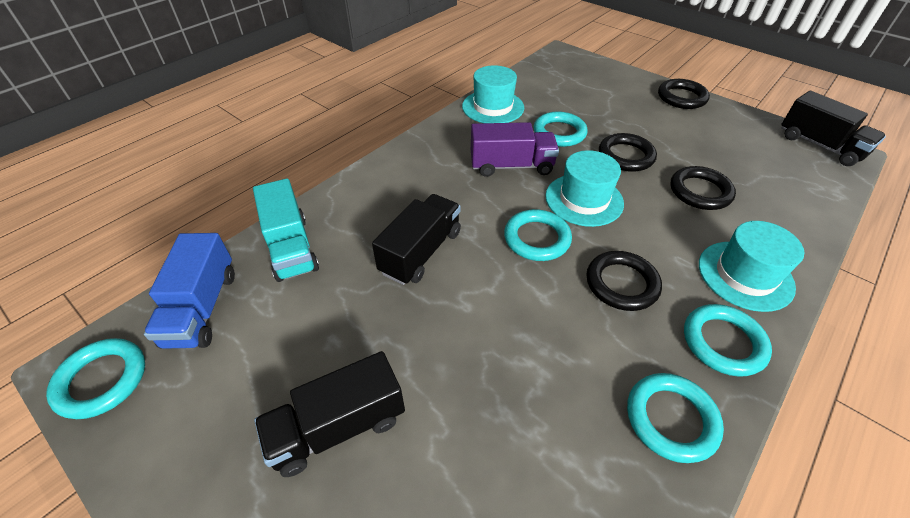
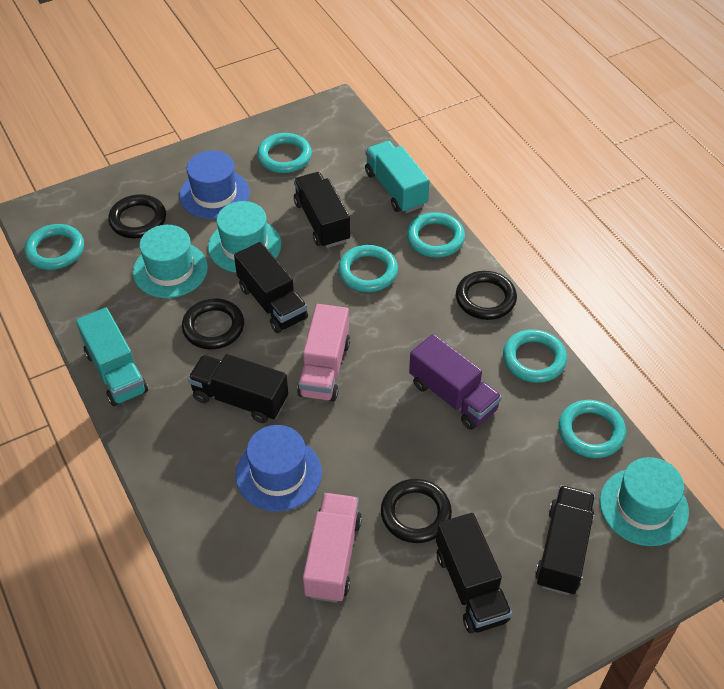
black truck: [254,351,405,477] [372,194,461,285] [781,91,886,166] = 3 -> [188,354,288,423] [234,242,308,333] [294,172,350,248] [436,513,512,633] [535,485,595,595] = 5
blue hat: none = 0 -> [179,150,250,219] [236,425,322,512] = 2
blue truck: [144,233,235,349] = 1 -> none = 0
pink truck: none = 0 -> [297,304,350,402] [303,493,362,603] = 2
turquoise ring: [46,338,145,419] [504,209,572,261] [534,111,587,147] [627,373,724,463] [684,304,772,377] = 5 -> [24,224,84,270] [257,133,312,173] [338,245,398,292] [407,212,465,258] [503,329,567,383] [558,400,626,458] = 6
turquoise truck: [253,178,319,282] = 1 -> [76,308,148,406] [365,141,429,213] = 2

